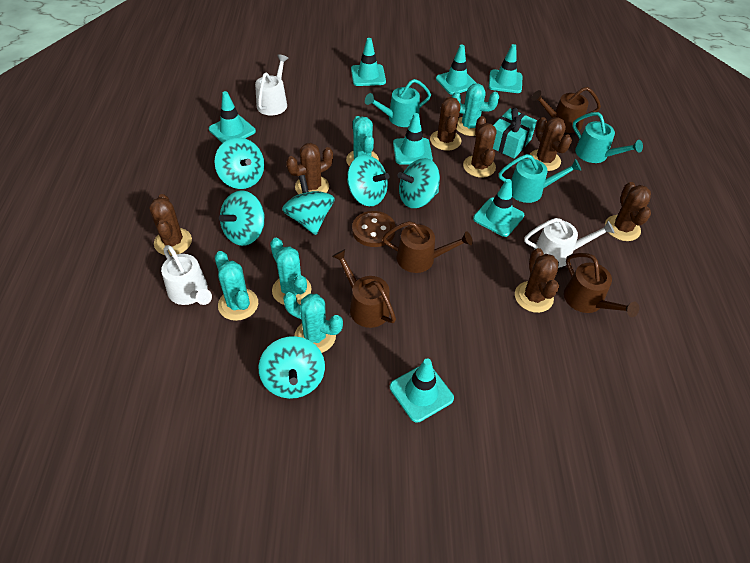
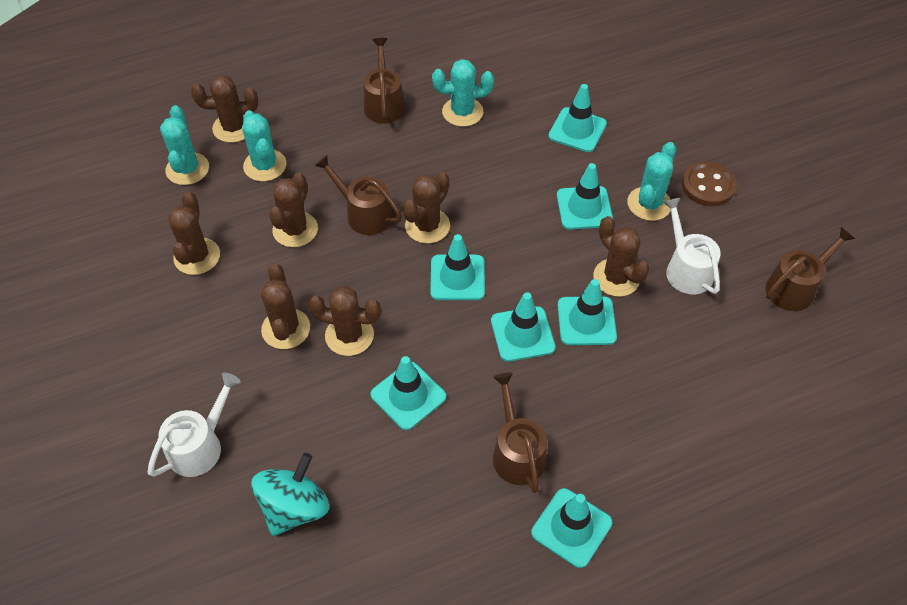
turquoise cactus: [215,251,258,321] [270,238,311,305] [283,292,343,353] [346,116,379,166] [452,83,499,136] = 5 -> [160,105,209,185] [242,110,287,181] [432,59,494,127] [627,142,676,221] = 4
turquoise gift: [493,108,537,159] = 1 -> none = 0
turquoise spinning top: [215,137,264,189] [219,190,265,246] [259,336,325,399] [282,175,335,235] [347,155,389,206] [397,158,440,208] = 6 -> [251,453,329,536] = 1
turquoise watering can: [365,79,431,127] [499,154,581,203] [572,112,643,163] = 3 -> none = 0
white watering can: [161,245,212,305] [255,54,288,115] [524,218,615,268] = 3 -> [148,373,241,477] [663,198,721,294] = 2

